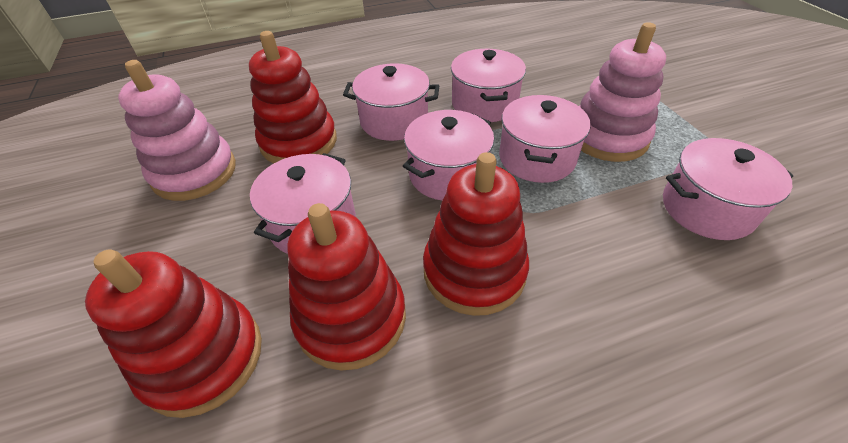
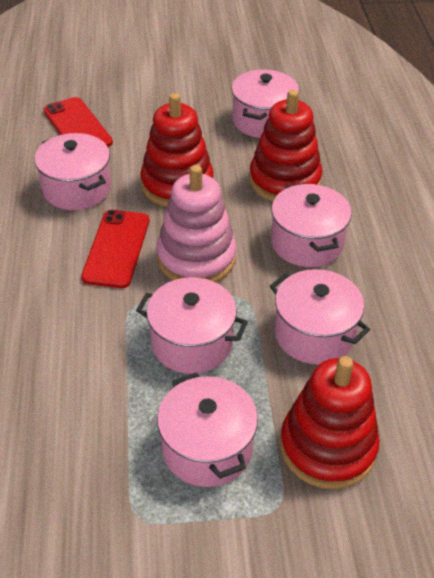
pink stacking toy: [118,60,236,201] [579,22,666,162] = 2 -> [156,165,236,282] = 1
red phone: none = 0 -> [44,97,113,147] [81,210,149,288] = 2
red stacking toy: [85,249,262,418] [249,31,337,164] [287,203,406,371] [423,152,529,316] = 4 -> [140,93,213,207] [249,90,322,202] [280,356,380,489] = 3

